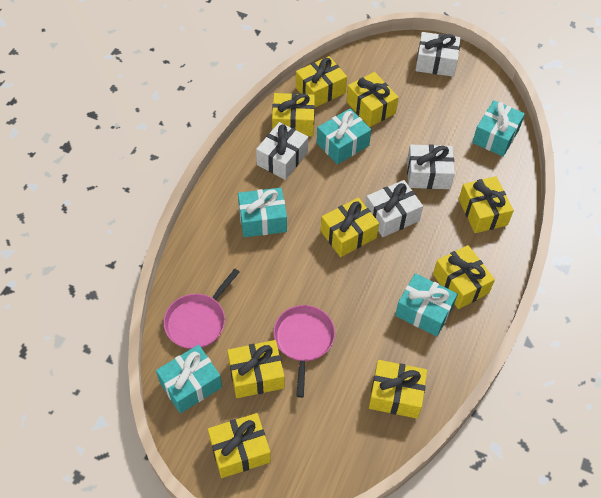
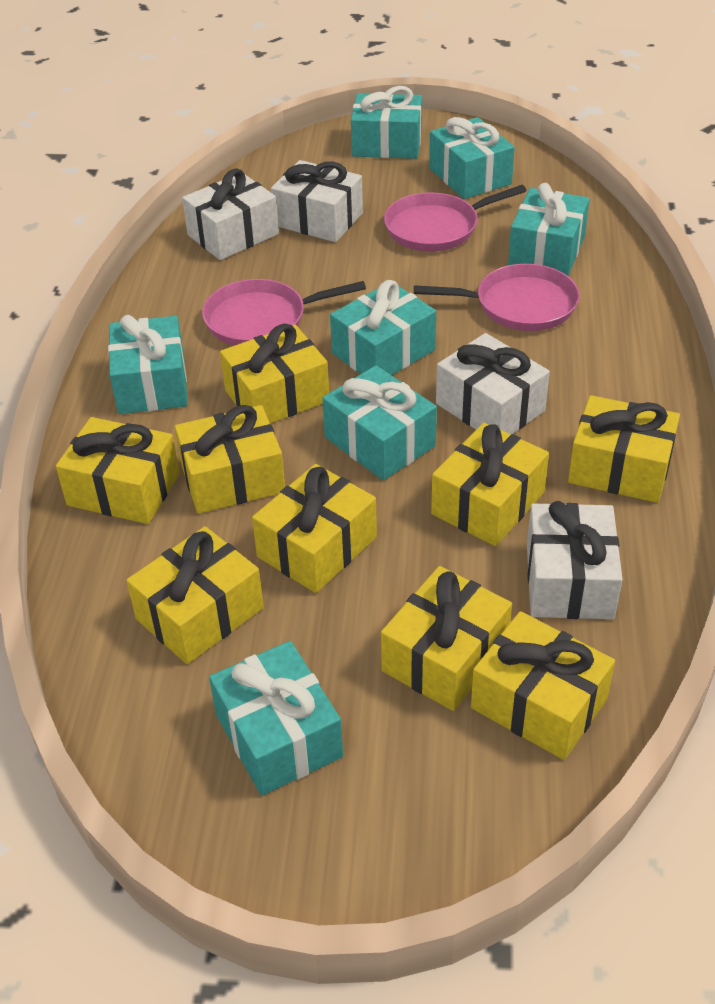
pink pan: [163,269,240,349] [273,305,335,398] = 2 -> [202,279,366,346] [384,185,527,251] [414,264,580,331] = 3
turquoise gift: [156,345,222,413] [238,188,287,237] [317,109,371,164] [395,273,458,336] [472,100,525,156] = 5 -> [108,315,188,414] [209,641,343,796] [322,365,437,480] [330,280,436,375] [351,86,422,159] [429,117,515,199] [508,183,590,276] = 7

